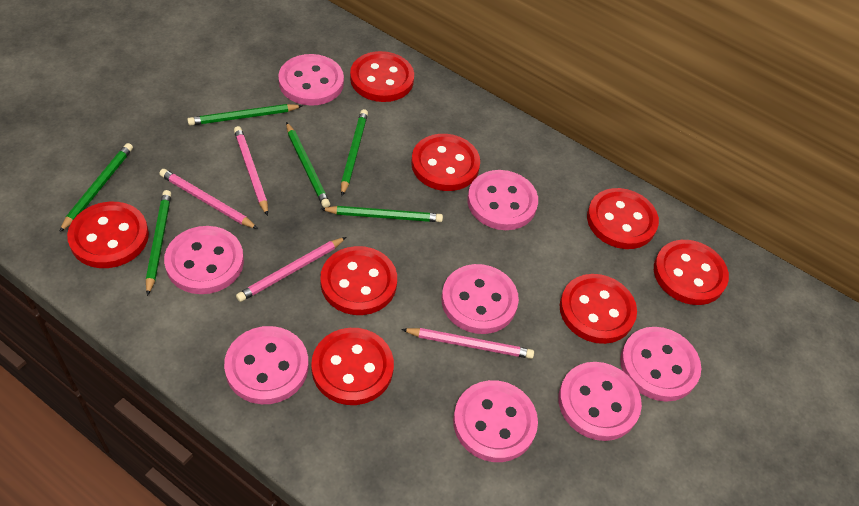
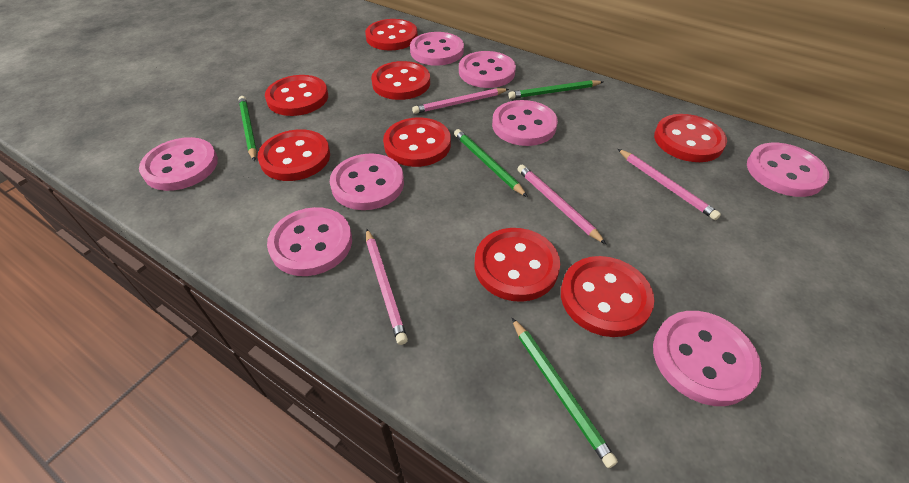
green pencil: [59,143,133,232] [146,190,171,296] [187,104,302,126] [286,122,330,208] [321,206,443,222] [341,109,368,196] = 6 -> [239,96,257,161] [454,129,528,197] [509,80,603,99] [512,318,618,468] = 4

